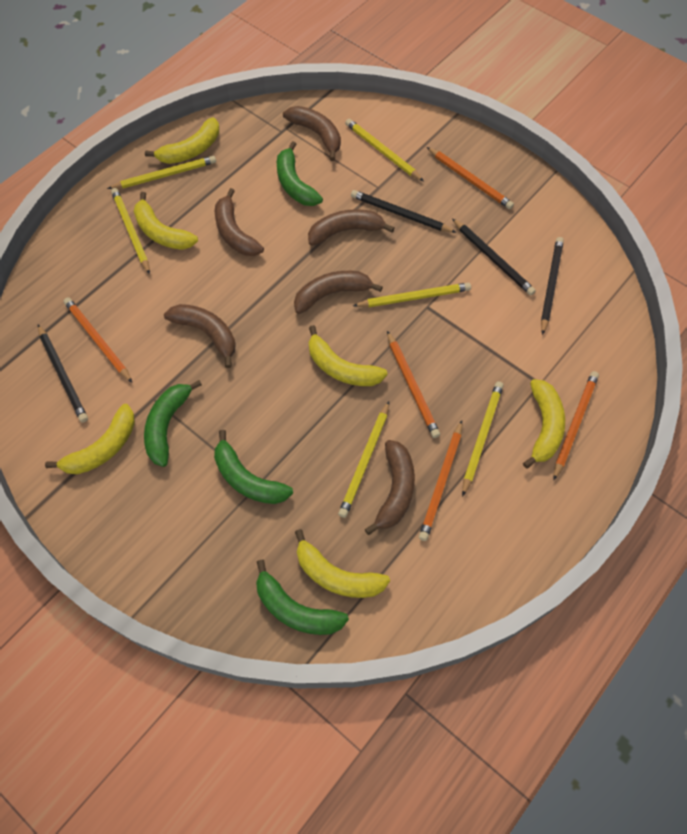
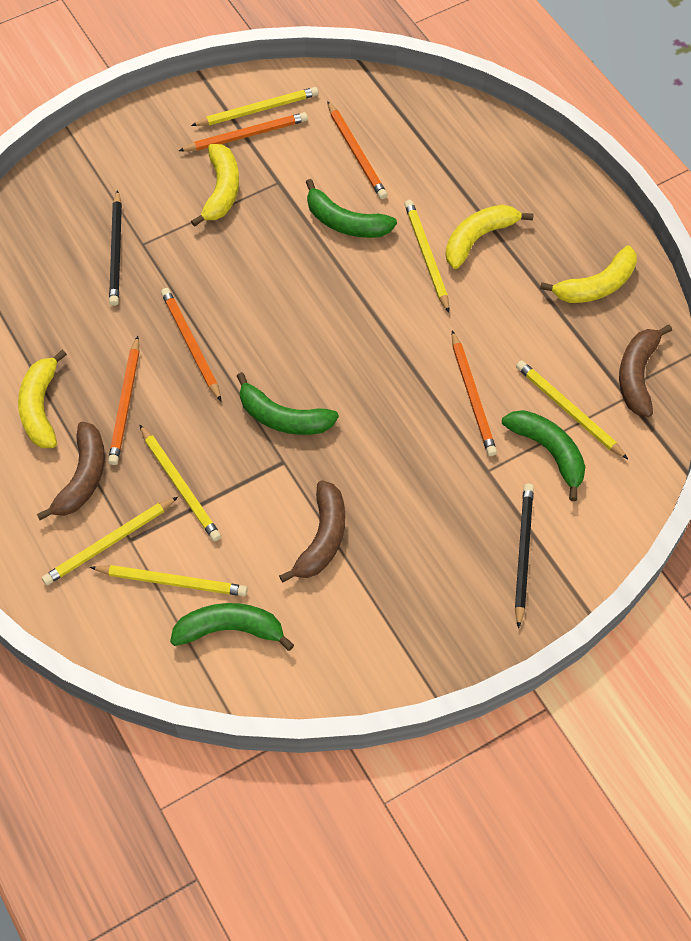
black pencil: [38,325,88,423] [351,190,457,233] [452,218,536,295] [541,237,564,335] = 4 -> [109,190,122,306] [515,484,534,629] = 2
brown banana: [164,304,235,368] [215,188,264,256] [283,106,341,161] [294,271,383,314] [308,209,394,246] [365,440,415,535] = 6 -> [37,422,105,520] [279,480,345,582] [619,325,672,417] = 3
yellow banana: [45,404,135,474] [134,192,198,250] [145,117,219,164] [295,529,390,598] [309,325,388,386] [523,379,565,469] = 6 -> [18,350,67,448] [191,144,239,227] [446,205,533,269] [540,245,637,303] = 4

